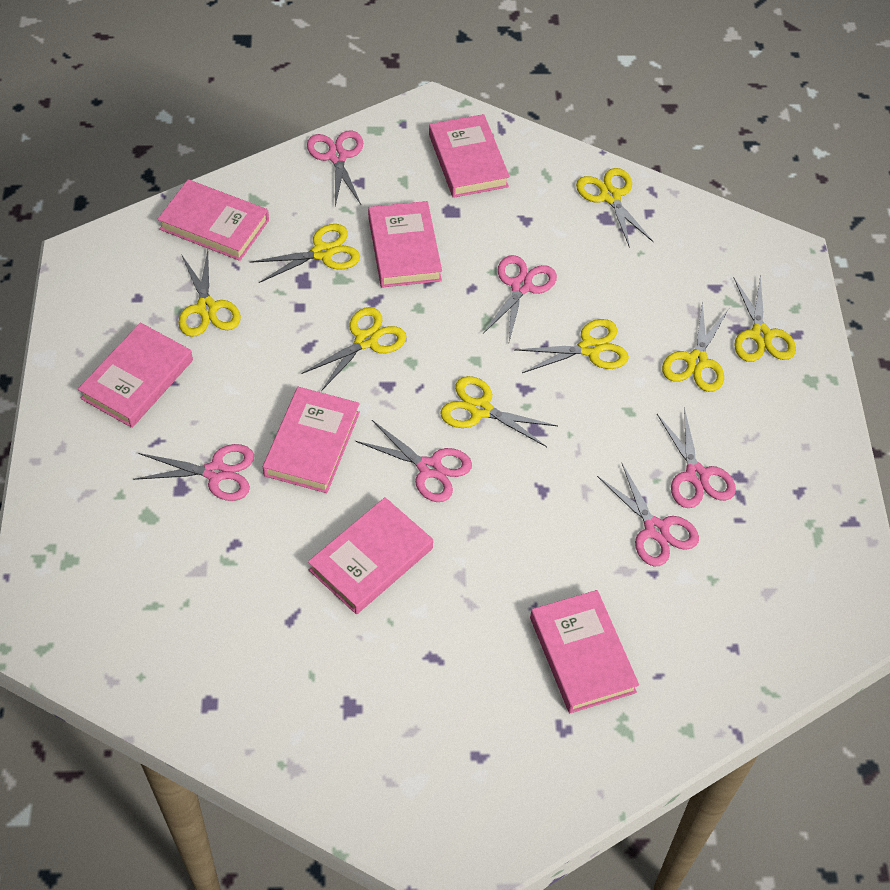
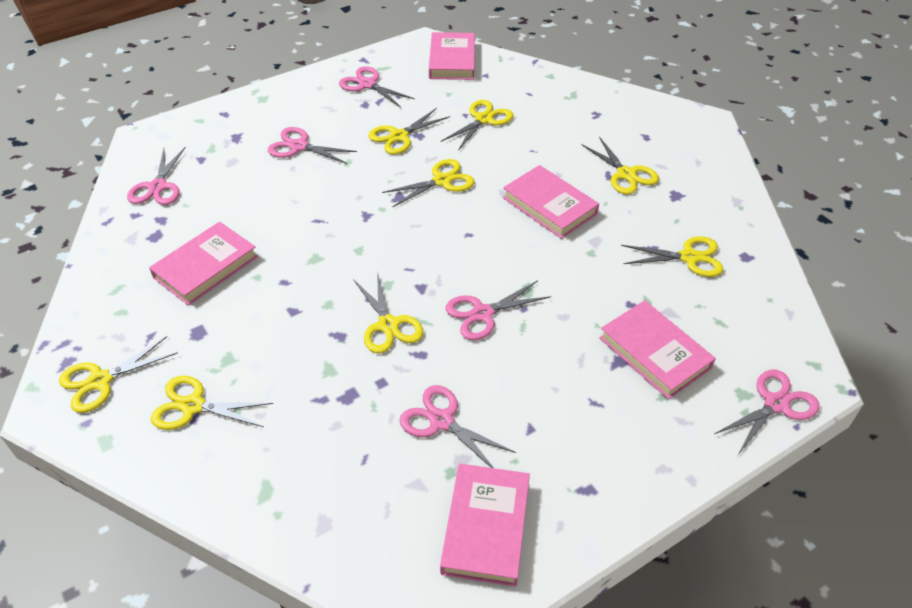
pink book: [78,322,193,428] [158,179,269,261] [263,387,360,493] [308,497,433,614] [368,201,442,288] [429,114,510,198] [530,590,639,713] = 7 -> [149,222,258,306] [429,32,475,80] [440,464,530,587] [503,165,599,239] [599,300,716,399] = 5

